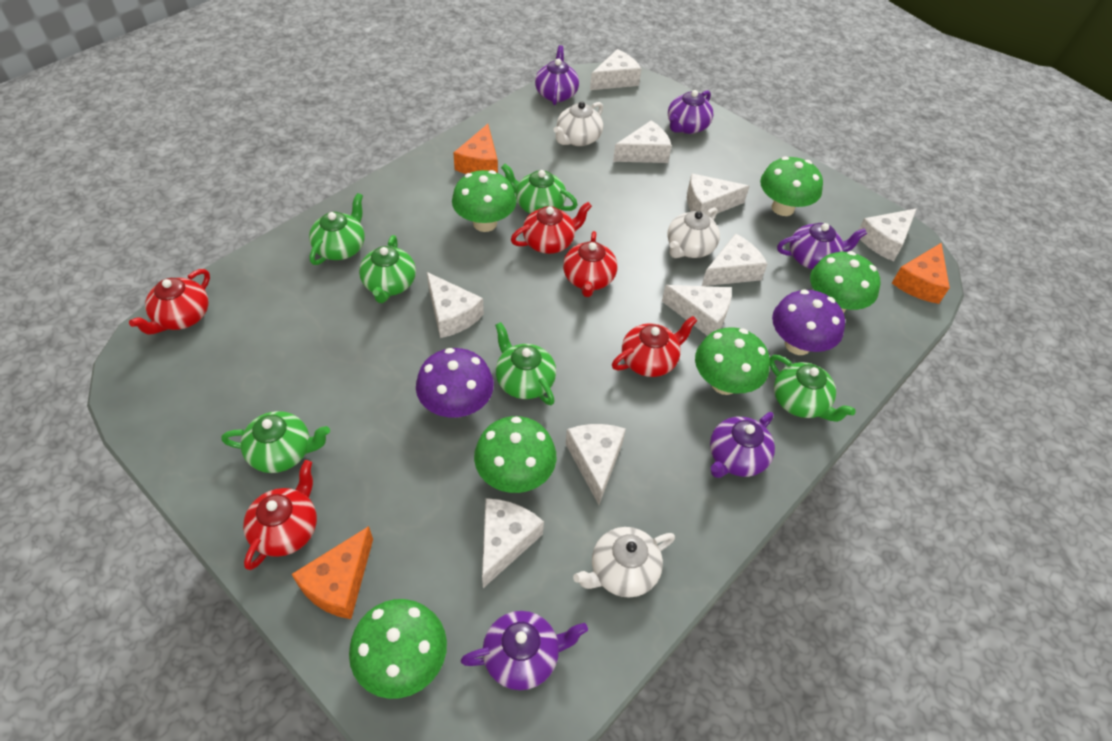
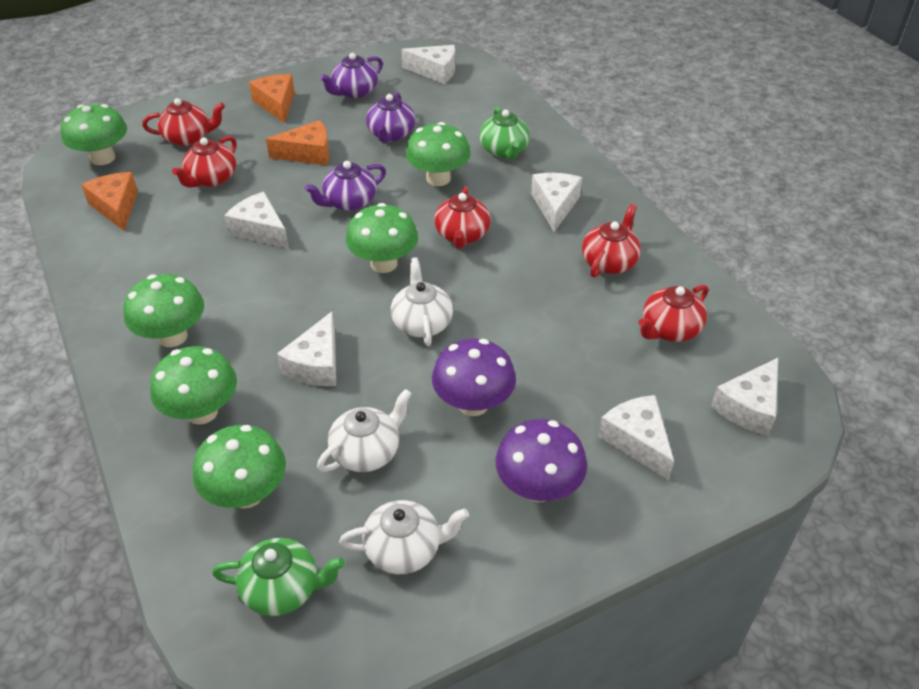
green teapot: [221,411,330,473] [309,193,365,265] [359,235,416,303] [495,322,556,405] [501,164,578,214] [770,355,856,422] = 6 -> [212,538,345,616] [479,107,530,160] = 2
purple teapot: [461,611,588,690] [535,45,579,105] [668,90,713,134] [710,412,775,478] [777,223,867,269] = 5 -> [305,161,386,211] [319,53,383,99] [366,92,416,143] = 3
white cheese: [427,272,484,338] [482,498,544,588] [565,424,626,505] [590,49,641,90] [613,120,672,163] [662,285,732,336] [687,174,750,217] [702,233,767,286] [859,208,917,261] = 9 -> [224,192,289,248] [277,312,336,386] [401,45,455,84] [531,173,582,232] [598,395,674,480] [711,358,778,436] = 6

